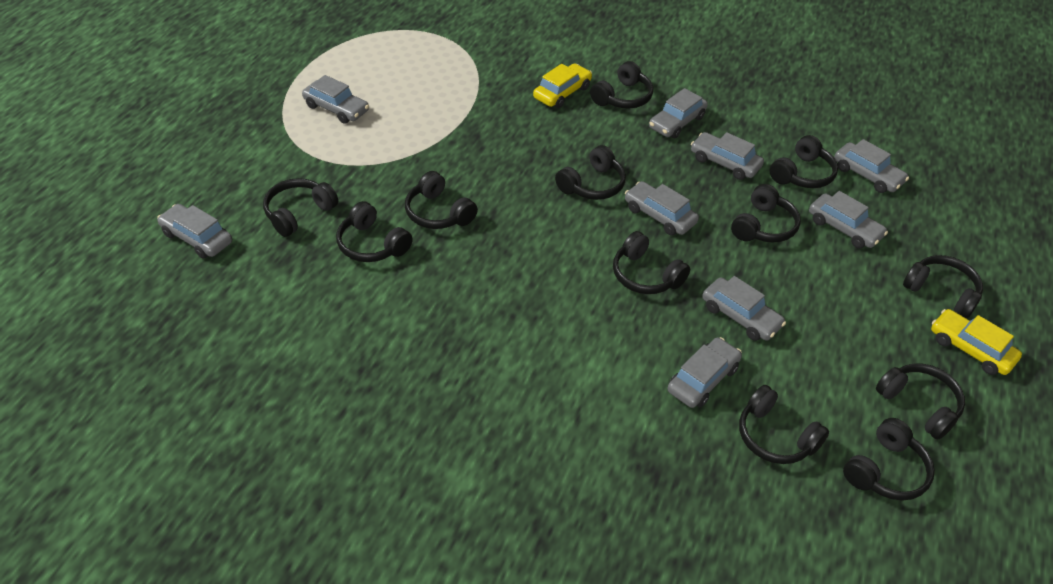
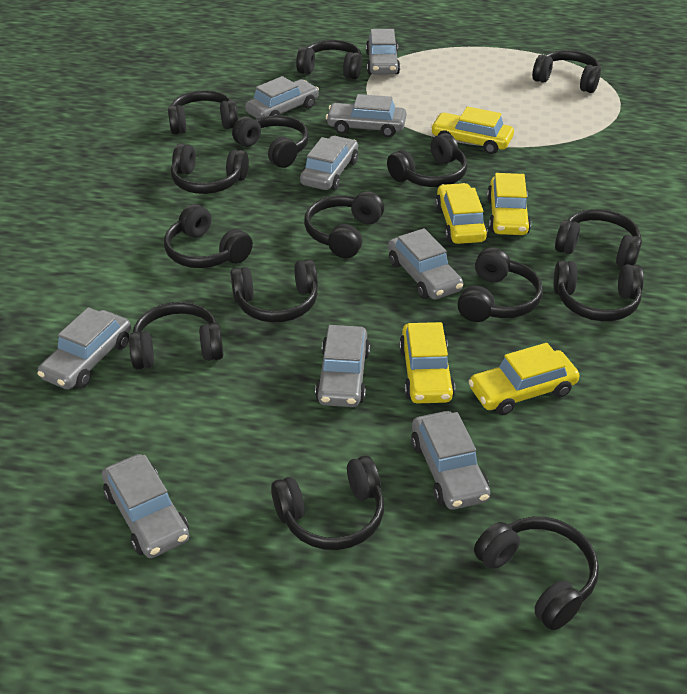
black headphones: [263,178,338,237] [336,201,413,262] [405,171,478,229] [555,145,626,200] [590,61,653,109] [613,231,690,294] [731,184,801,243] [739,385,829,464] [770,135,838,188] [843,418,935,501] [876,363,965,440] [903,255,983,319] = 12 -> [129,302,224,369] [164,204,253,268] [168,90,238,135] [171,143,249,194] [231,259,318,322] [232,115,309,168] [271,456,384,550] [296,40,362,80] [304,191,384,258] [387,133,468,187] [457,247,543,322] [474,517,599,630] [532,50,601,93] [553,260,644,321] [555,209,642,267] = 15
yellow car: [533,63,592,108] [931,309,1022,375] = 2 -> [399,322,455,403] [431,106,514,154] [435,183,488,244] [468,343,579,415] [487,173,531,235] = 5

